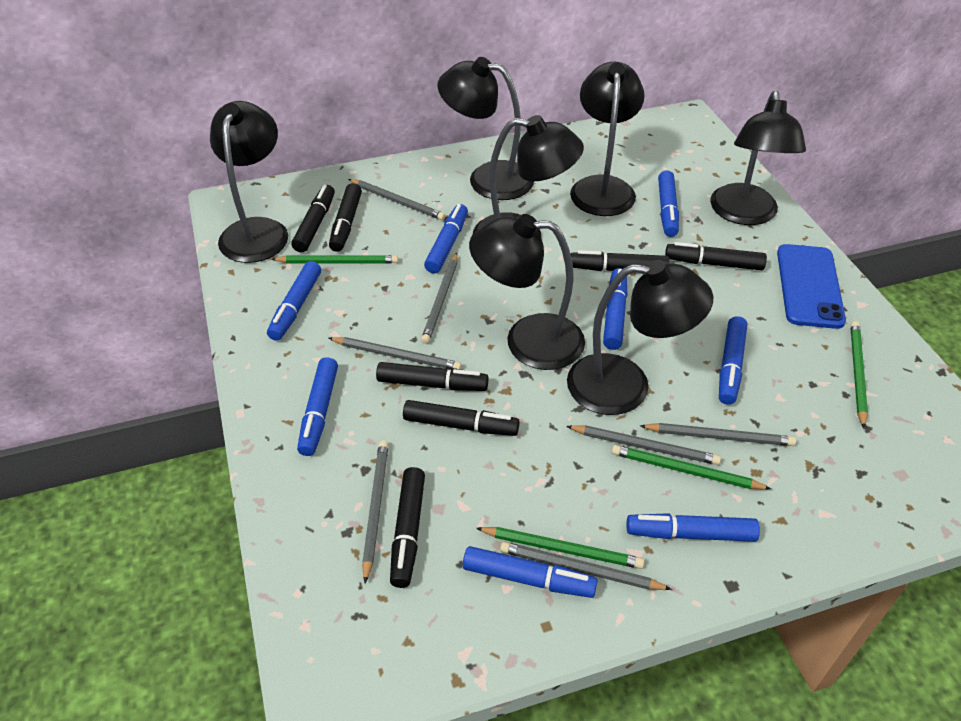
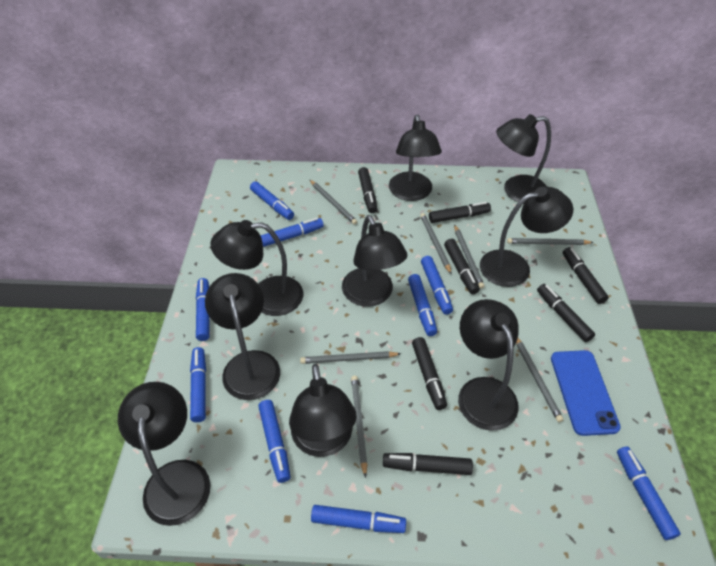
black lamp: [210,101,288,263] [437,57,534,200] [469,214,585,370] [473,115,584,237] [567,260,714,415] [570,62,645,216] [710,91,806,225] = 7 -> [118,382,211,526] [205,273,280,400] [210,220,303,316] [289,364,357,457] [342,215,408,307] [389,114,442,201] [458,299,519,431] [480,187,573,287] [496,114,551,202] = 9
blue marker: [267,261,321,341] [297,357,338,456] [424,204,468,273] [463,546,598,598] [603,268,627,350] [626,513,760,542] [658,170,679,237] [719,316,747,405] = 8 -> [190,347,206,422] [196,278,210,341] [250,181,294,220] [258,400,291,483] [261,218,324,247] [311,505,406,533] [408,274,437,336] [421,256,453,315] [617,446,681,540] = 9
green pencil: [271,255,398,264] [476,527,645,569] [612,445,771,490] [851,321,868,429] = 4 -> none = 0

